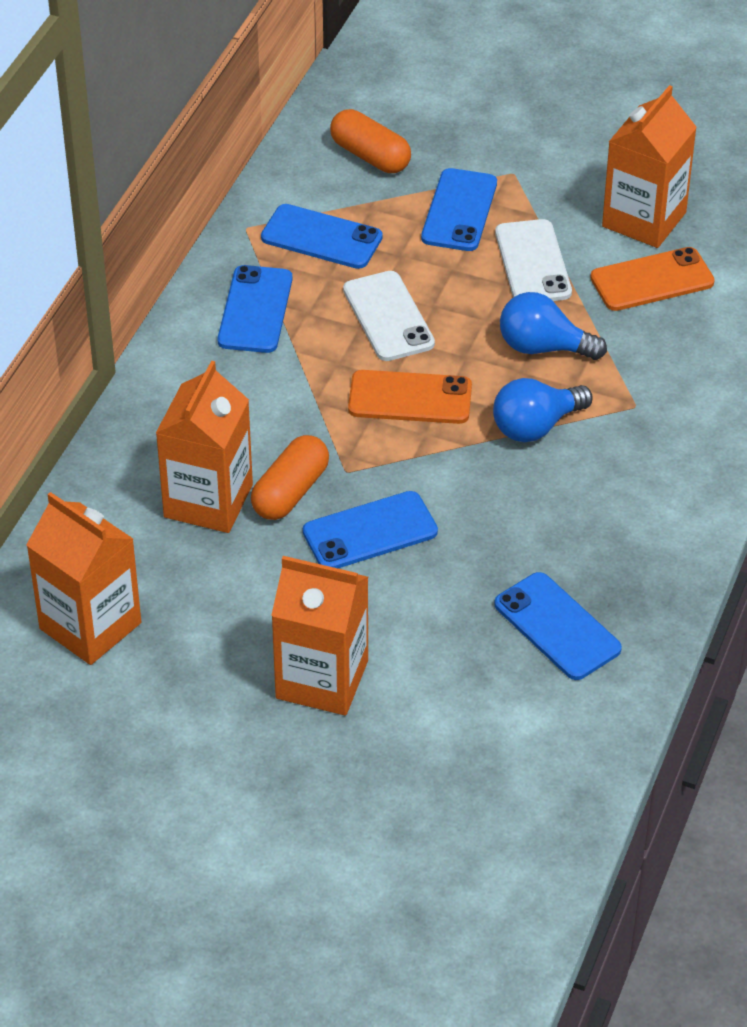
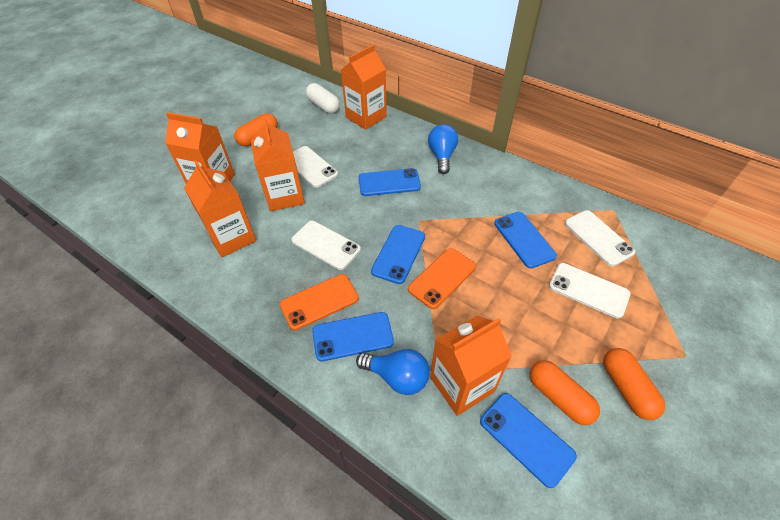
orange capsule: [251,435,329,520] [330,109,411,173] = 2 -> [234,113,278,146] [530,360,600,425] [603,348,665,420] = 3
orange carton: [26,492,141,665] [156,361,253,533] [271,556,368,715] [602,85,697,248] = 4 -> [165,112,235,184] [184,160,256,257] [251,118,305,211] [341,44,387,130] [430,315,512,416] = 5
white capsule: none = 0 -> [305,83,340,113] = 1
white phone: [343,271,435,361] [495,219,572,301] = 2 -> [291,221,361,270] [293,146,338,188] [549,263,630,319] [565,210,635,266] = 4

